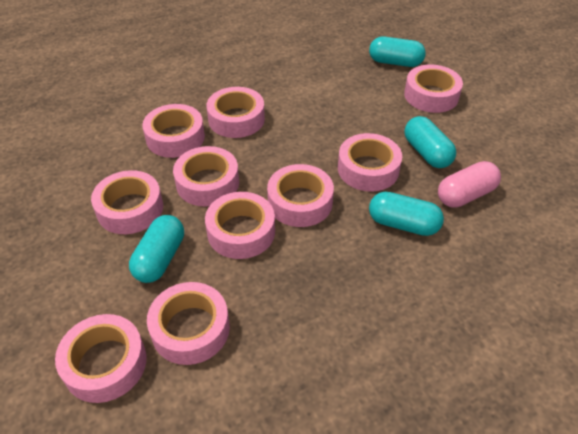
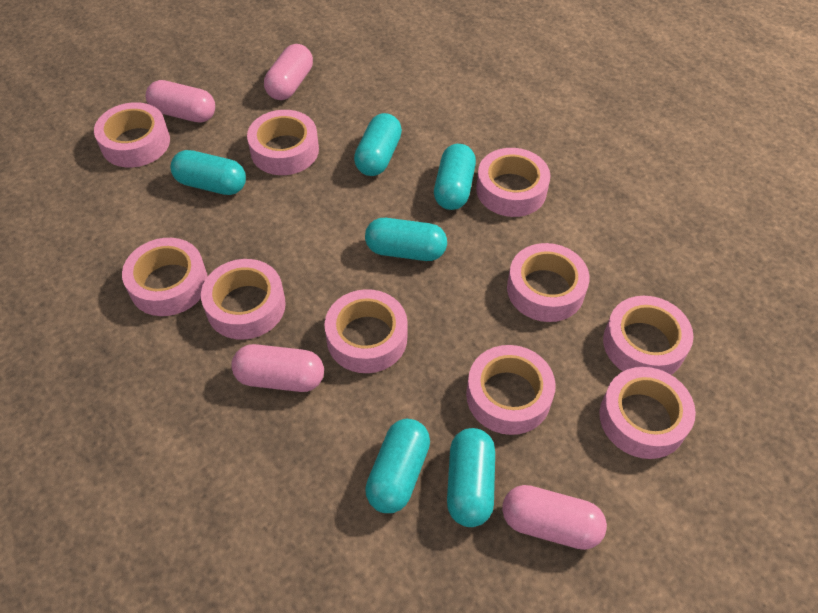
pink capsule: [438,161,501,208] = 1 -> [146,80,215,123] [231,344,324,392] [264,44,313,100] [502,485,607,550] = 4
turquoise capsule: [129,215,184,283] [369,36,426,67] [369,192,444,236] [404,116,456,168] = 4 -> [171,150,246,195] [354,113,402,176] [365,218,447,261] [365,419,430,513] [434,144,476,210] [447,428,495,527] = 6

